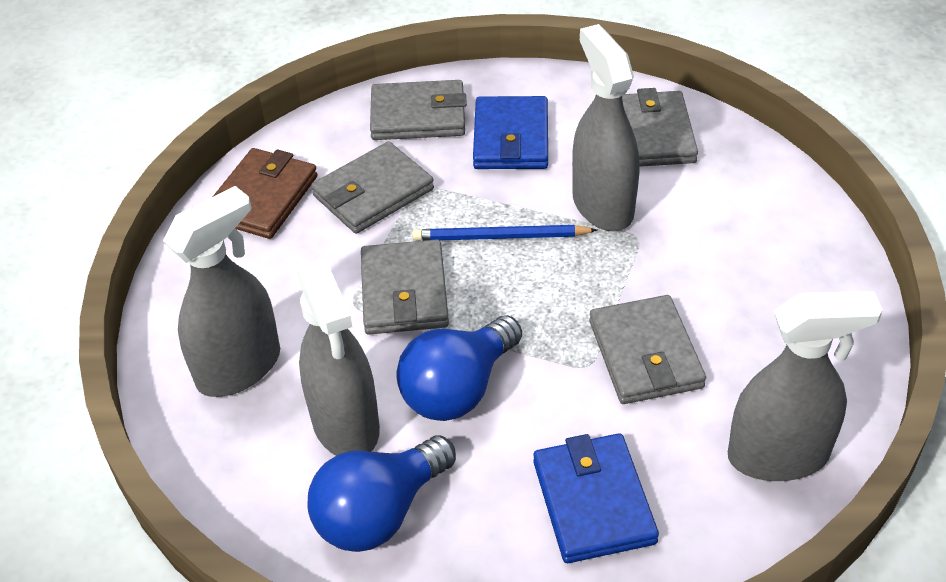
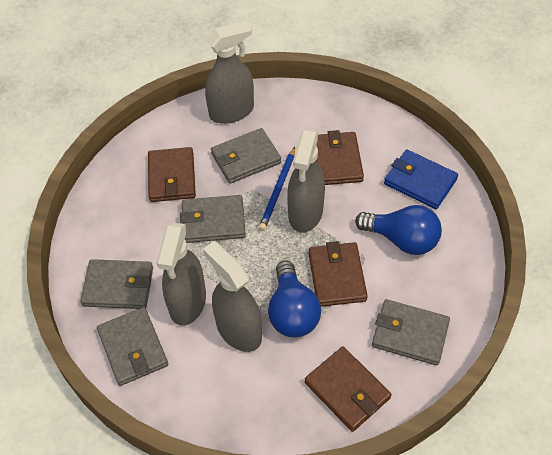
blue wallet: [473,96,548,169] [533,433,659,563] = 2 -> [384,149,458,209] = 1
brown wallet: [213,148,318,239] = 1 -> [148,147,196,202] [305,346,391,432] [309,241,368,307] [316,130,364,185] = 4

